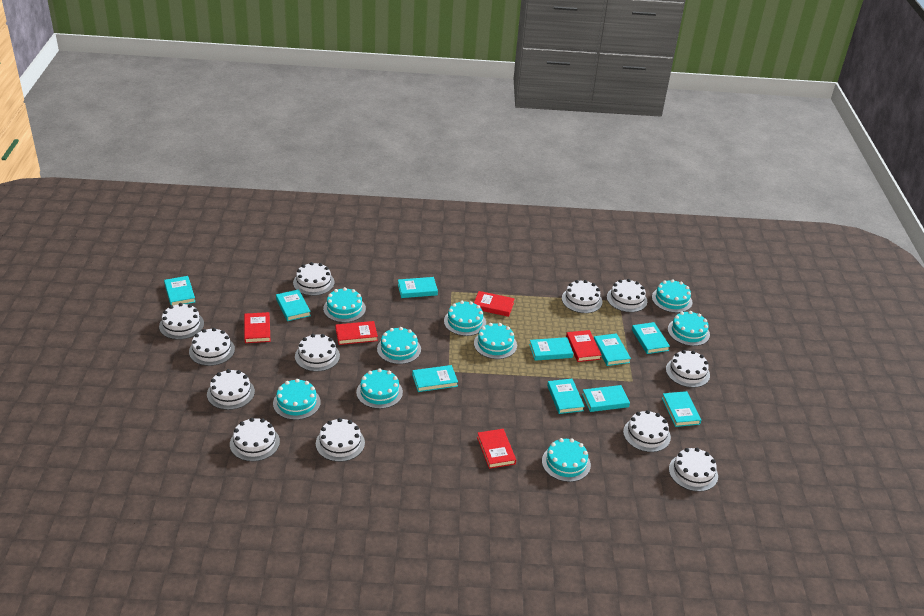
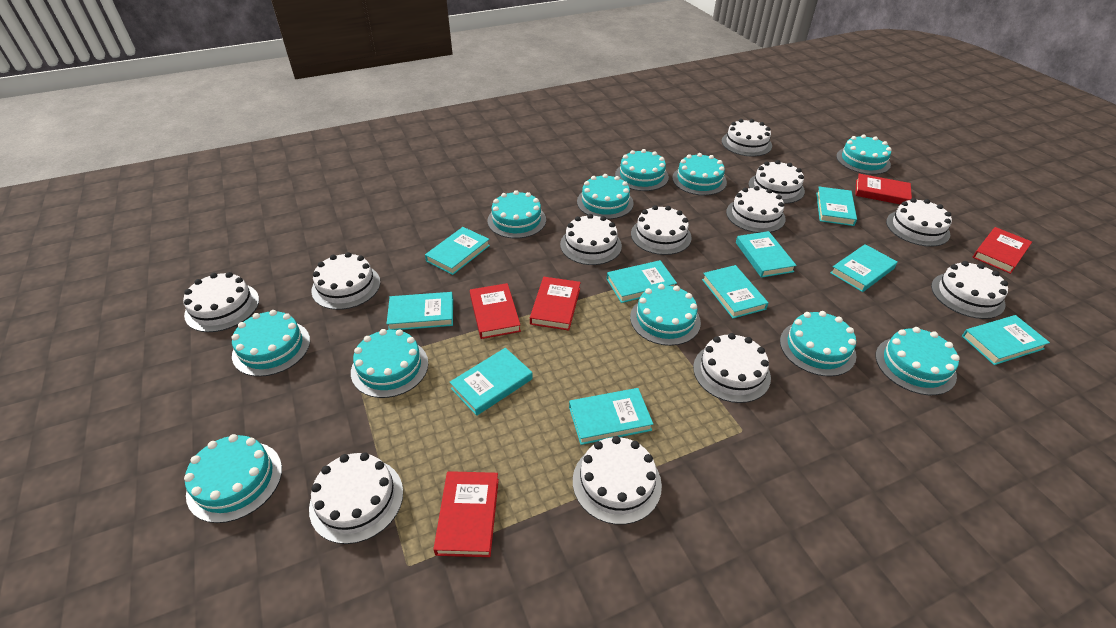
turquoise cake: [273,379,321,420] [323,287,366,323] [356,369,403,409] [377,327,421,364] [444,301,486,336] [474,323,517,359] [542,438,591,482] [652,279,692,313] [668,311,710,346] = 9 -> [184,434,282,523] [231,310,310,377] [351,329,428,398] [487,190,546,239] [577,174,634,219] [615,149,669,191] [630,284,701,346] [672,153,727,196] [780,311,857,377] [836,135,892,175] [875,327,960,395] = 11

